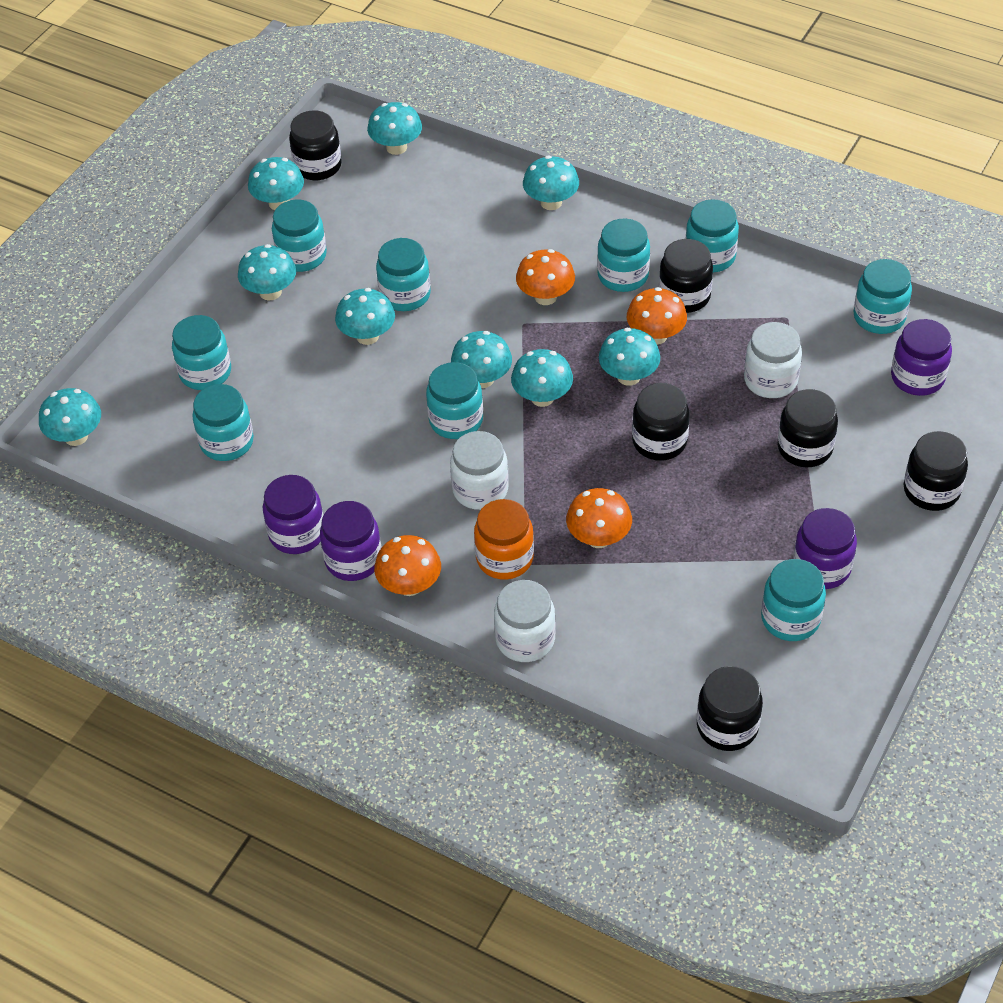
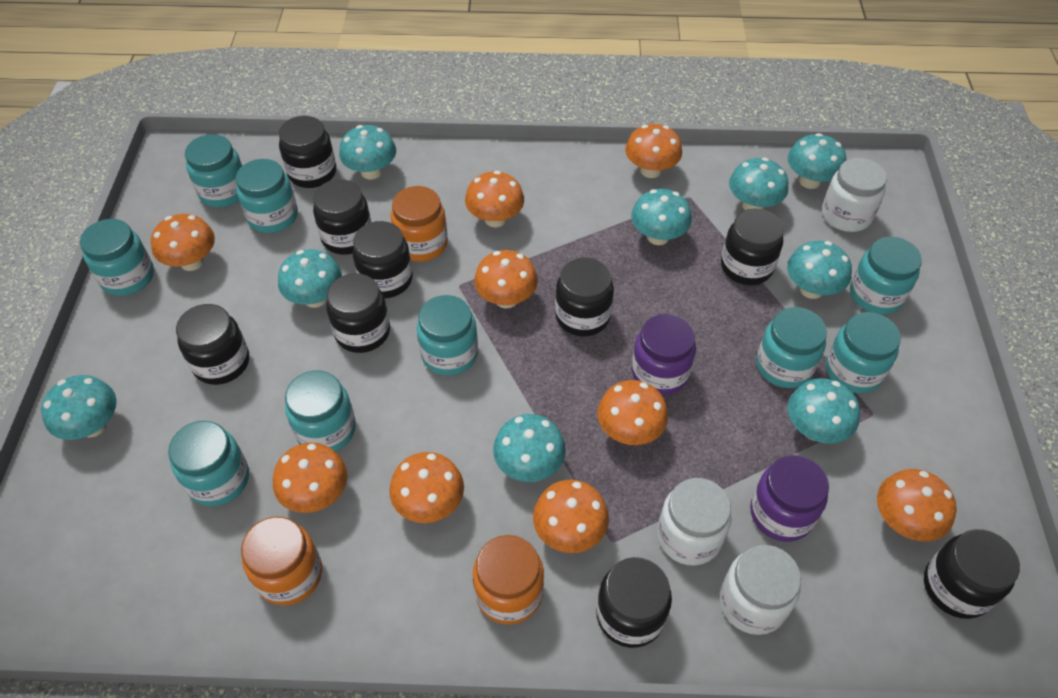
black jar: [289,110,342,180] [632,383,689,461] [659,239,713,313] [697,666,763,751] [777,389,838,467] [904,431,968,511] = 6 -> [176,304,249,385] [279,116,336,188] [313,179,371,255] [326,273,390,353] [352,221,413,298] [555,257,614,336] [596,557,672,648] [721,209,784,285] [924,529,1020,619] = 9
orange jar: [474,499,534,580] = 1 -> [241,517,322,606] [391,186,448,262] [473,535,544,625] = 3
orange mushroom: [374,535,441,596] [516,249,575,305] [566,488,632,548] [627,287,687,345] = 4 -> [151,214,215,271] [273,443,348,513] [389,452,464,523] [465,171,524,227] [474,250,538,309] [533,480,609,553] [597,380,668,445] [625,124,682,178] [877,469,957,542] = 9
purple jar: [263,475,323,554] [320,501,381,581] [793,508,857,589] [891,319,952,396] = 4 -> [632,314,696,395] [750,455,829,542] = 2

